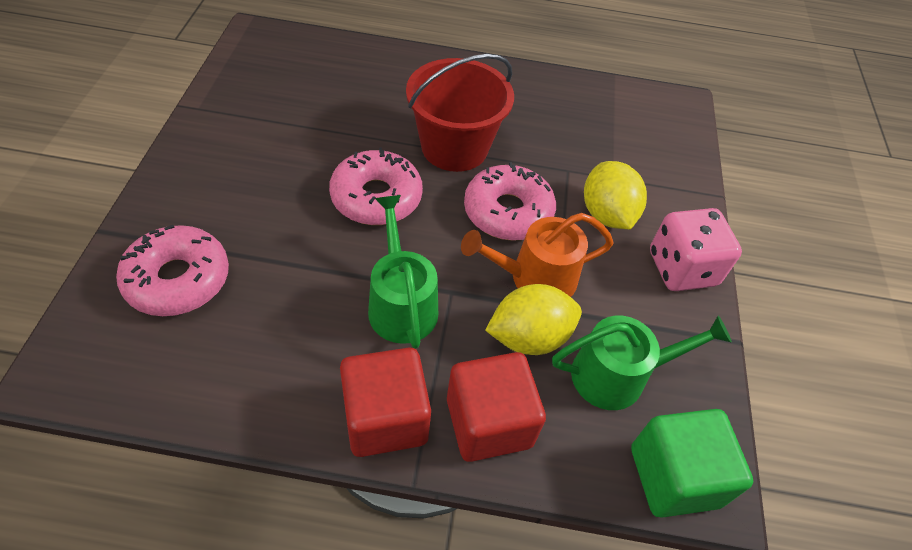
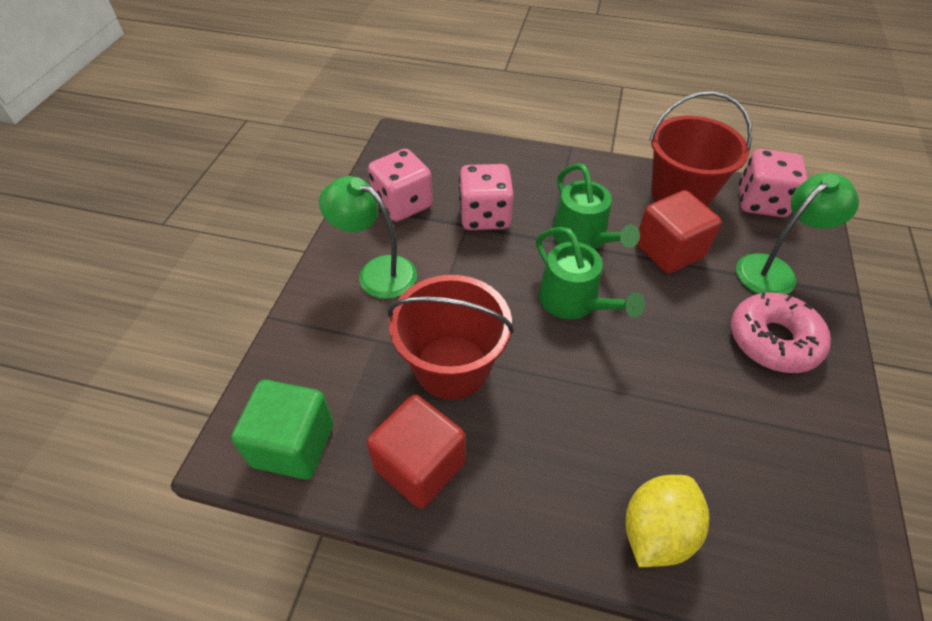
green lamp: none = 0 -> [319,176,417,299] [736,173,859,295] = 2
orange watering can: [461,213,614,297] = 1 -> none = 0
pink dice: [650,208,742,291] = 1 -> [368,149,433,222] [459,164,514,230] [739,149,808,217] = 3
pink donut: [116,225,229,316] [329,148,423,225] [464,162,556,241] = 3 -> [731,292,831,373] = 1
red bucket: [406,54,514,172] = 1 -> [388,275,514,400] [649,91,752,207] = 2
yellow lemon: [485,284,582,355] [584,161,647,229] = 2 -> [625,475,709,567] = 1

